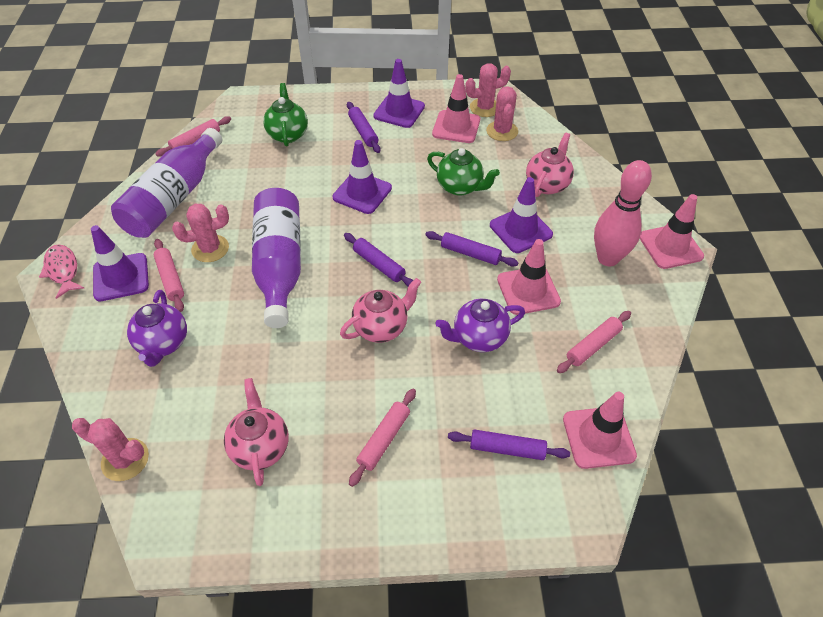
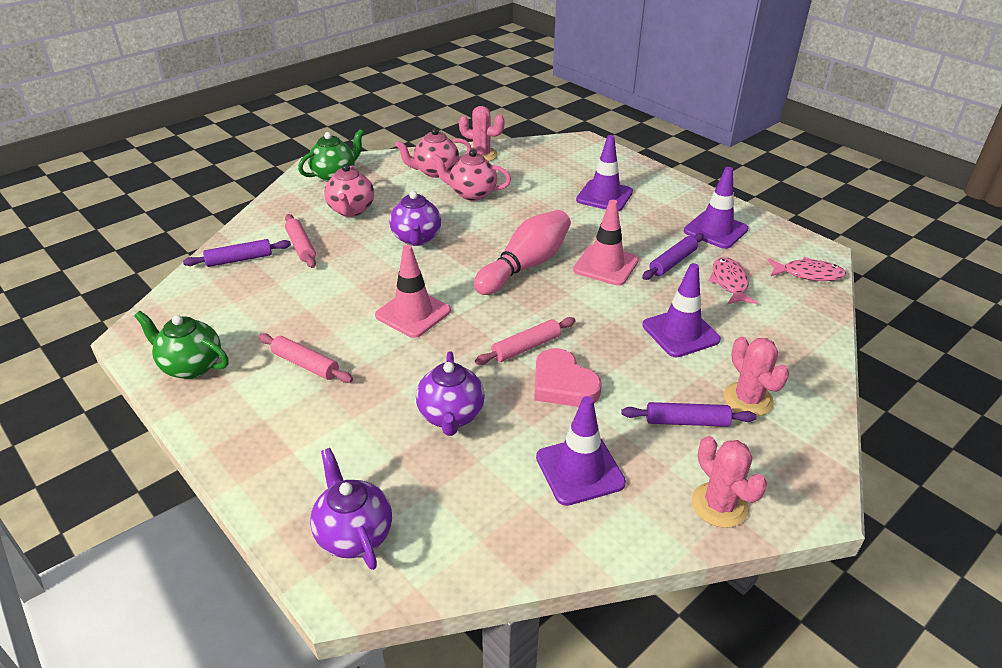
pink cactus: [72,418,149,481] [172,204,229,262] [465,63,511,117] [486,86,518,141] = 4 -> [459,106,505,161] [692,436,768,528] [724,337,789,416] = 3
pink fish: [39,244,84,299] = 1 -> [708,257,758,305] [768,257,846,281] = 2
pink heart: none = 0 -> [534,348,602,407] = 1
pink rolling pin: [154,239,184,312] [155,116,231,157] [349,389,416,487] [557,311,631,373] = 4 -> [258,333,353,383] [285,214,316,268] [475,317,576,365] = 3
pink traffic cone: [432,74,480,143] [497,239,561,315] [563,392,637,469] [640,194,704,269] = 4 -> [375,245,451,338] [573,200,639,286] = 2
purple bottle: [111,128,222,238] [252,188,301,328] = 2 -> none = 0
purple rolling pin: [344,233,413,287] [347,102,381,153] [425,231,519,267] [448,430,570,460] = 4 -> [183,239,291,267] [621,402,757,427] [642,233,704,280] = 3
purple teapot: [127,290,187,367] [436,299,525,352] = 2 -> [310,448,392,570] [389,191,441,246] [416,351,485,436] = 3

